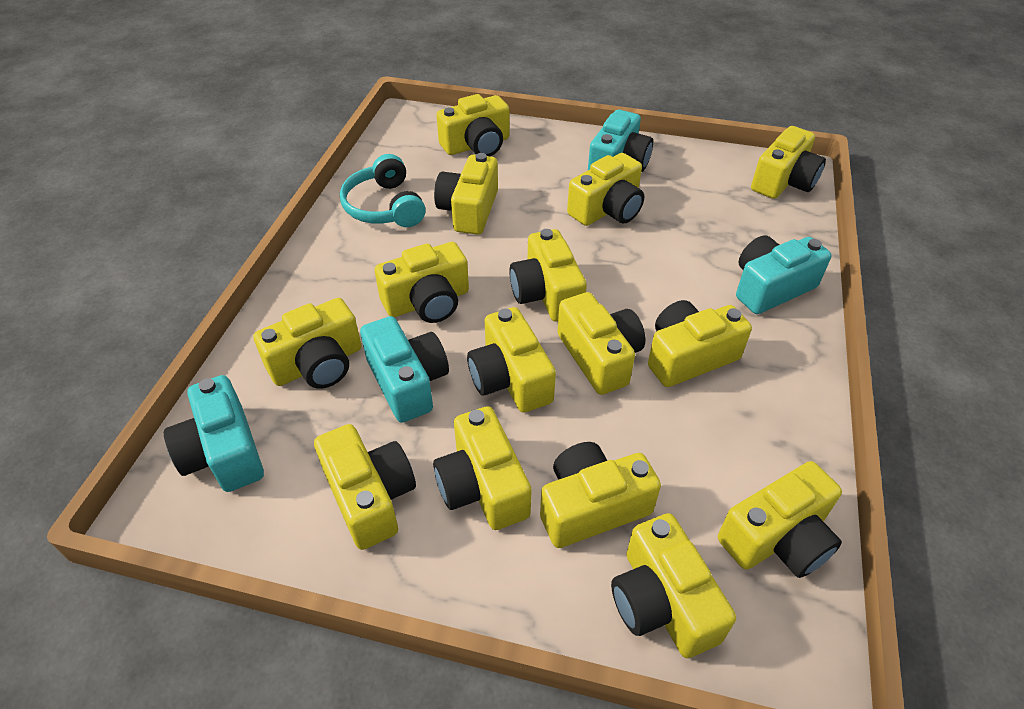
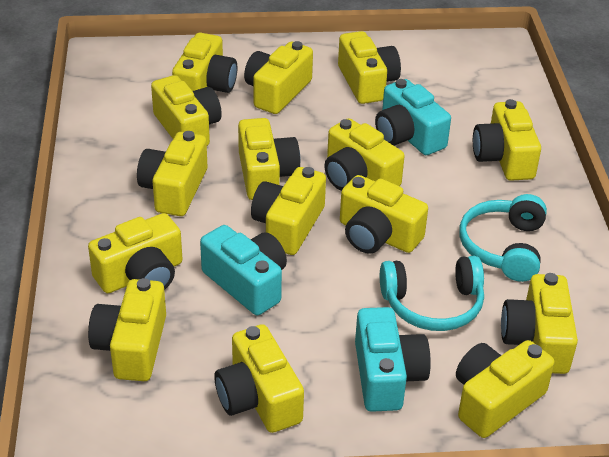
turquoise camera: [164,375,264,492] [360,316,449,423] [588,110,653,172] [736,235,831,314] = 4 -> [200,225,287,315] [355,307,431,412] [375,79,451,155] = 3
turquoise headphones: [340,154,426,227] = 1 -> [380,256,484,331] [459,194,547,282] = 2

